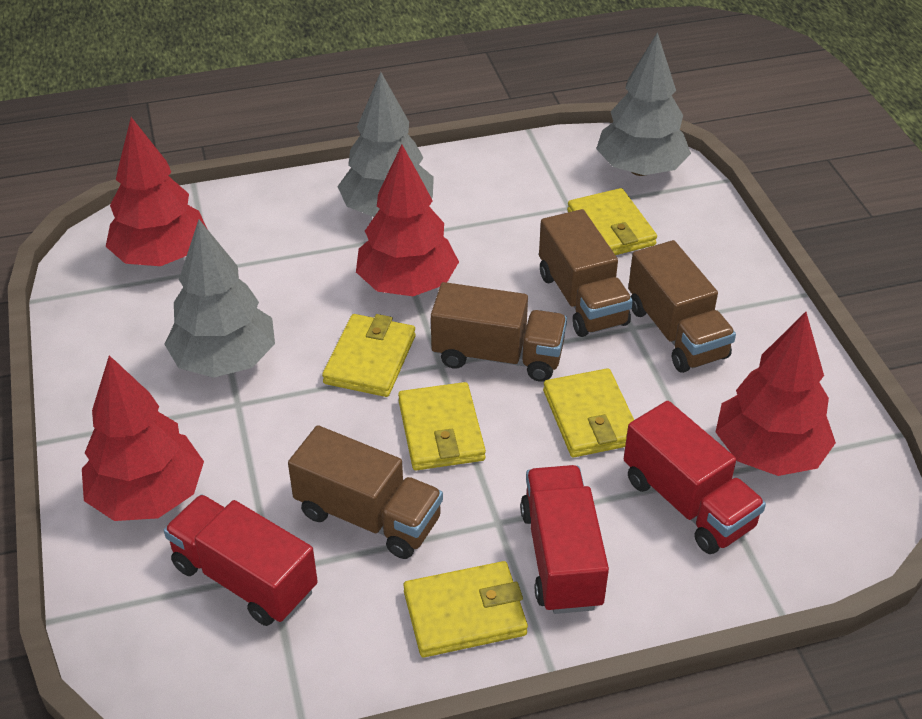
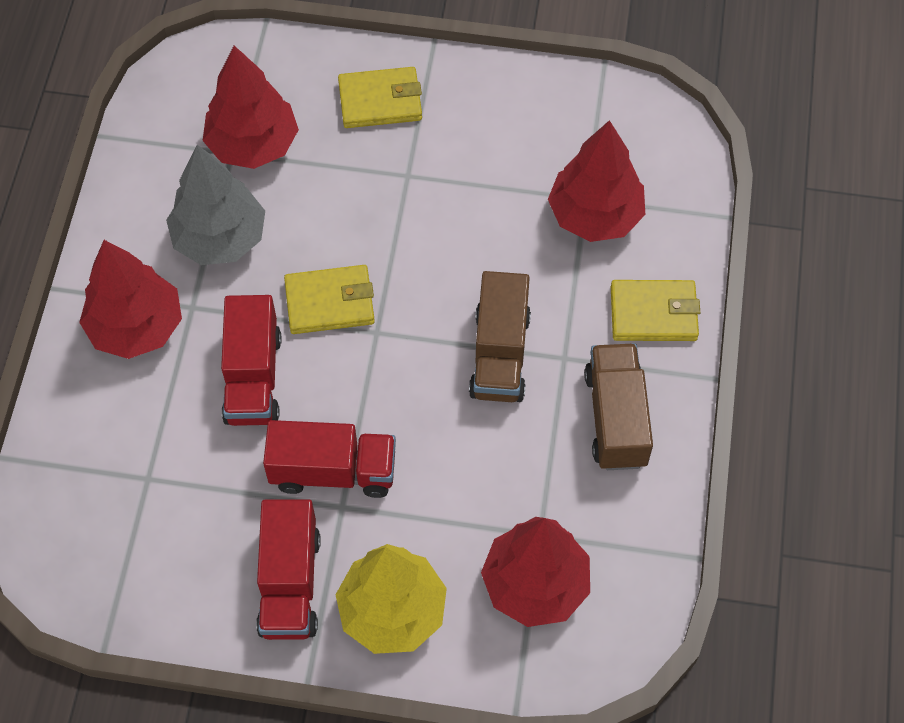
brown truck: [288,426,443,559] [431,282,567,382] [539,209,633,337] [628,240,736,373] = 4 -> [469,271,531,402] [584,343,653,470] = 2
grey tree: [164,220,275,378] [337,72,434,217] [596,32,691,176] = 3 -> [166,145,265,265] = 1
yellow tree: none = 0 -> [336,544,447,654] = 1
yellow wallet: [322,314,416,397] [398,382,486,470] [403,561,528,657] [543,368,634,457] [567,188,657,255] = 5 -> [284,265,375,334] [338,67,422,128] [611,280,700,341] = 3

